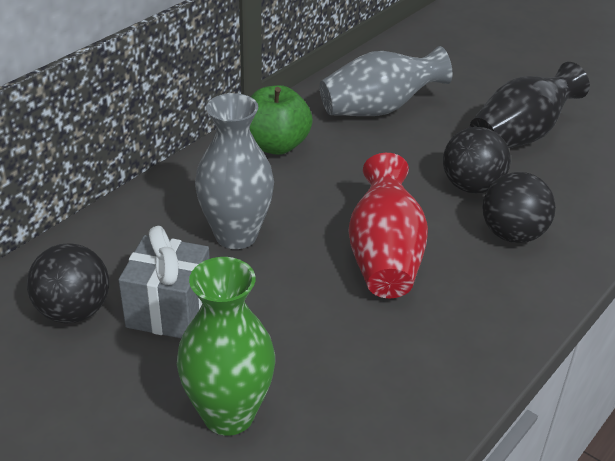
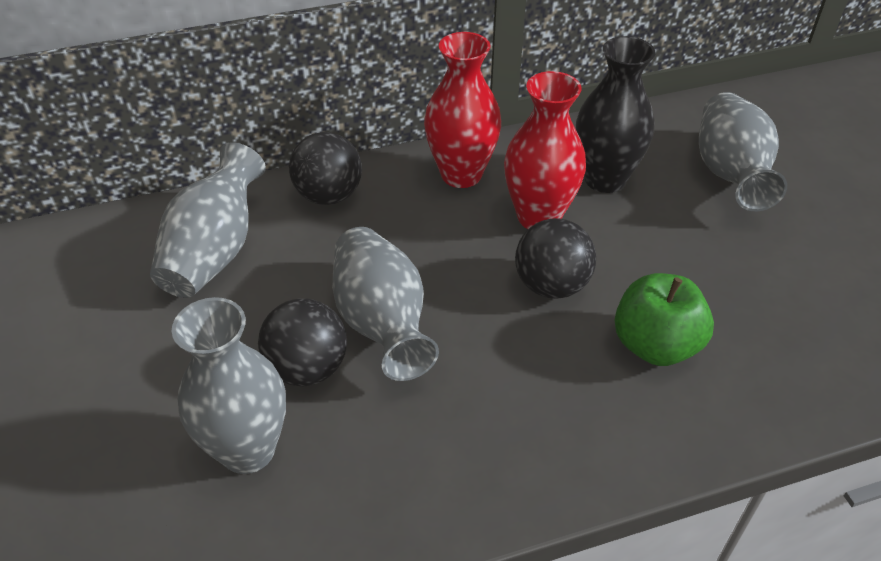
green vase: [177,257,275,436] = 1 -> none = 0
grey gift: [119,226,210,338] = 1 -> none = 0
grey vase: [195,93,274,249] [320,46,452,116] = 2 -> [150,142,266,298] [172,297,286,474] [333,227,439,381] [699,92,787,211] = 4
red vase: [348,153,428,298] = 1 -> [424,32,501,188] [504,71,586,229] = 2

